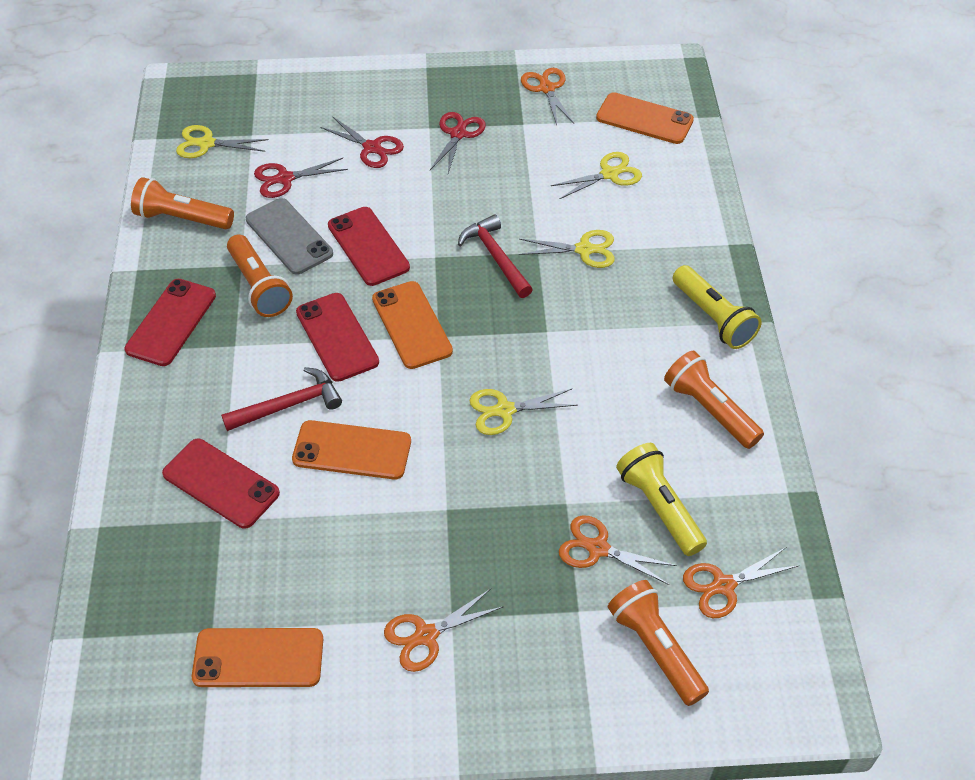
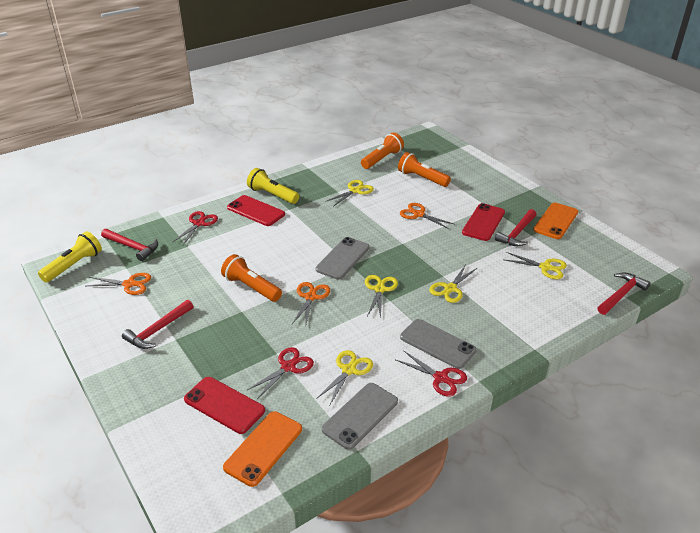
grey phone: [246,198,333,275] = 1 -> [316,237,370,280] [322,383,398,450] [400,319,477,369] = 3
orange flashlight: [131,177,234,229] [227,234,293,317] [608,580,709,706] [664,351,764,449] = 4 -> [221,254,282,302] [361,133,404,169] [398,152,451,187] = 3
orange phone: [192,628,323,687] [292,420,411,479] [372,281,453,369] [596,92,694,144] = 4 -> [223,411,302,487] [533,203,578,239] = 2
orange scissors: [384,589,504,672] [521,68,574,125] [559,515,677,585] [683,547,800,618] = 4 -> [87,273,151,295] [292,282,330,328] [400,203,454,229] = 3
red hammer: [221,367,342,431] [458,214,533,298] = 2 -> [101,229,158,261] [122,300,194,349] [495,209,536,246] [598,273,651,315] = 4
red phone: [124,279,216,366] [162,439,280,529] [296,293,379,382] [328,207,410,286] = 4 -> [184,377,265,434] [227,195,285,226] [462,203,505,241] = 3
yellow scissors: [176,125,269,158] [469,389,578,435] [519,230,615,268] [550,152,642,199] = 4 -> [316,350,373,405] [325,180,374,206] [365,275,398,318] [429,265,477,303] [503,252,567,279] = 5

